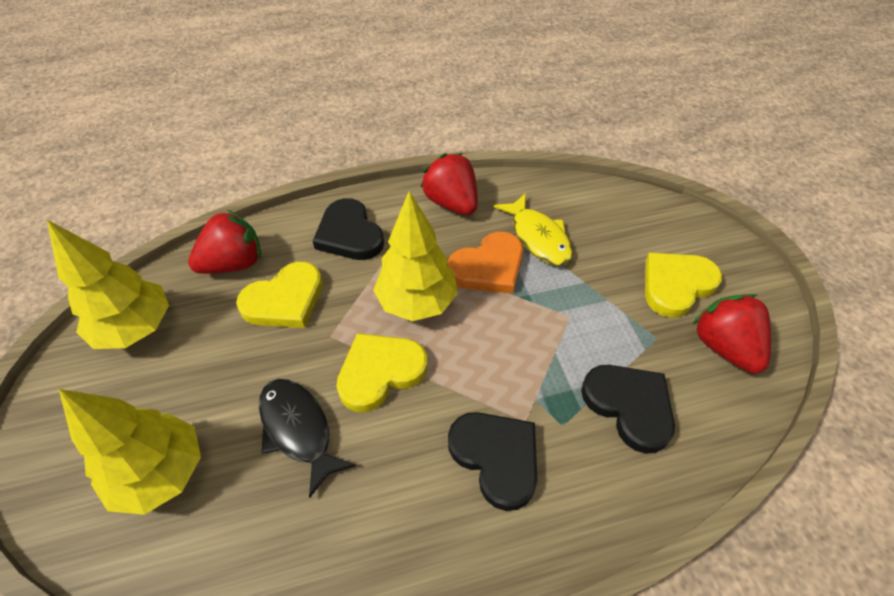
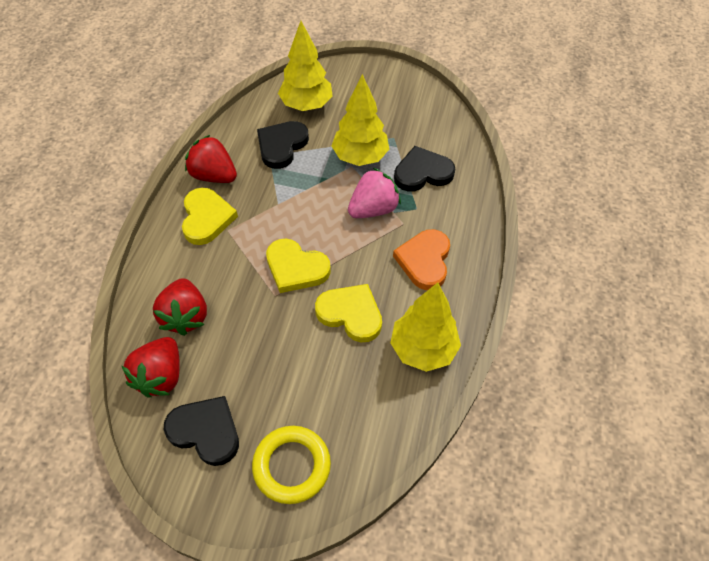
black fish: [259,379,356,498] = 1 -> none = 0
pink strawberry: none = 0 -> [348,168,401,218] = 1
yellow fish: [494,193,573,266] = 1 -> none = 0
yellow ring: none = 0 -> [252,426,331,504] = 1

